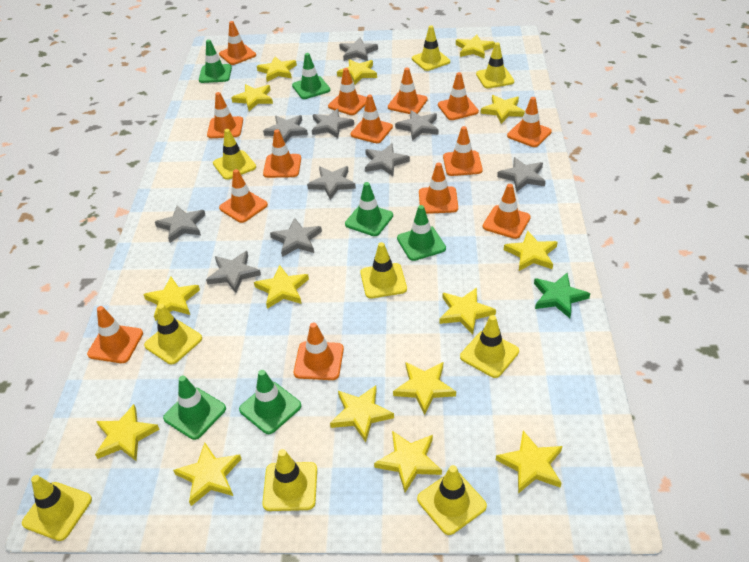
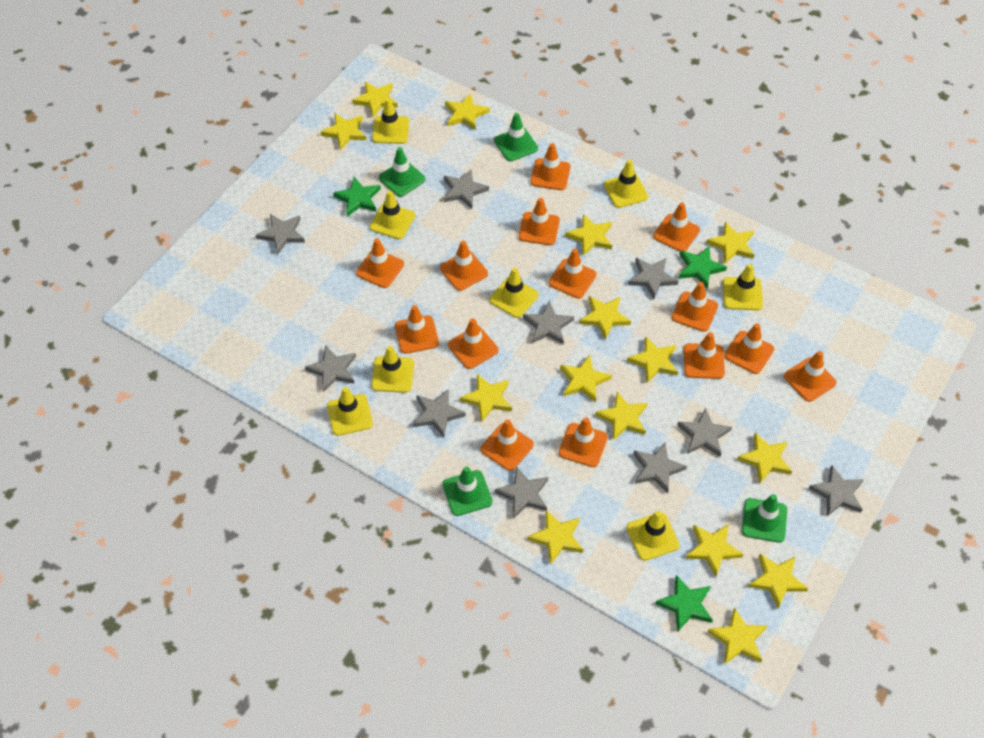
green star: [534,273,590,318] = 1 -> [333,177,381,216] [655,575,713,631] [678,246,727,289] = 3
green traffic cone: [163,376,226,440] [199,40,232,83] [239,370,301,434] [292,53,330,99] [345,182,393,236] [397,205,446,261] = 6 -> [379,147,426,197] [442,466,493,516] [494,113,538,161] [742,494,787,543] = 4
yellow traffic cone: [22,475,92,541] [144,304,202,364] [213,129,256,180] [262,449,317,511] [360,242,407,299] [412,25,450,71] [417,465,487,535] [460,315,519,378] [476,42,514,88] = 9 -> [327,387,373,436] [370,191,415,239] [371,346,414,393] [372,98,409,144] [489,268,539,318] [604,160,648,208] [626,511,680,561] [723,264,763,310] = 8

